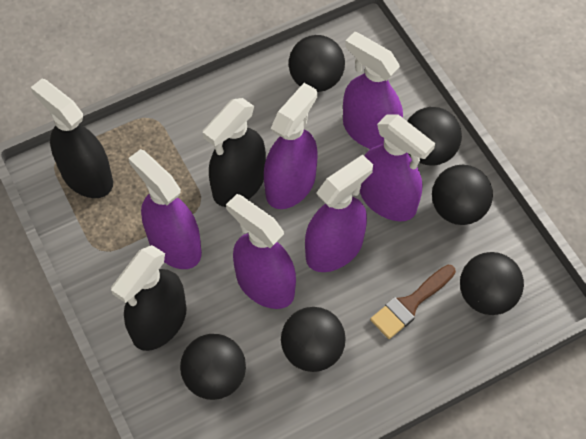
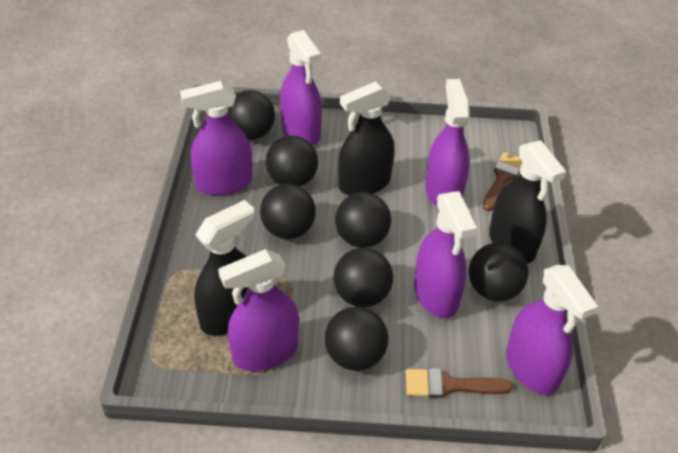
black ball: [180,334,246,400] [281,307,346,372] [289,35,345,92] [407,107,462,166] [432,165,493,225] [460,252,524,315] = 6 -> [228,90,275,140] [260,184,316,239] [266,136,318,187] [325,307,388,371] [334,248,393,308] [335,192,391,248] [469,242,529,301] = 7
brown brush: [370,265,456,339] = 1 -> [406,368,513,398] [483,152,522,211] = 2

